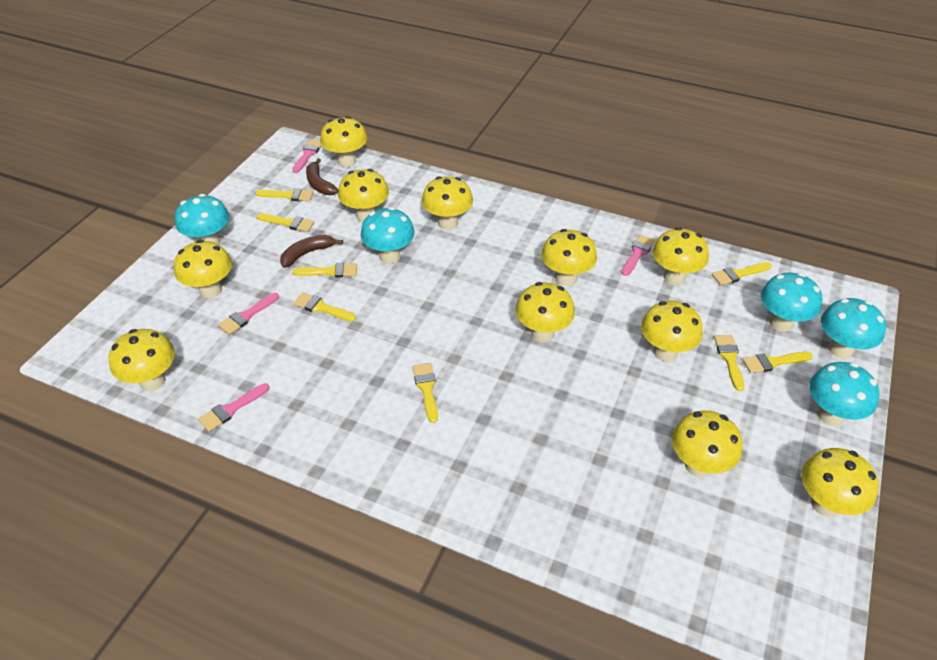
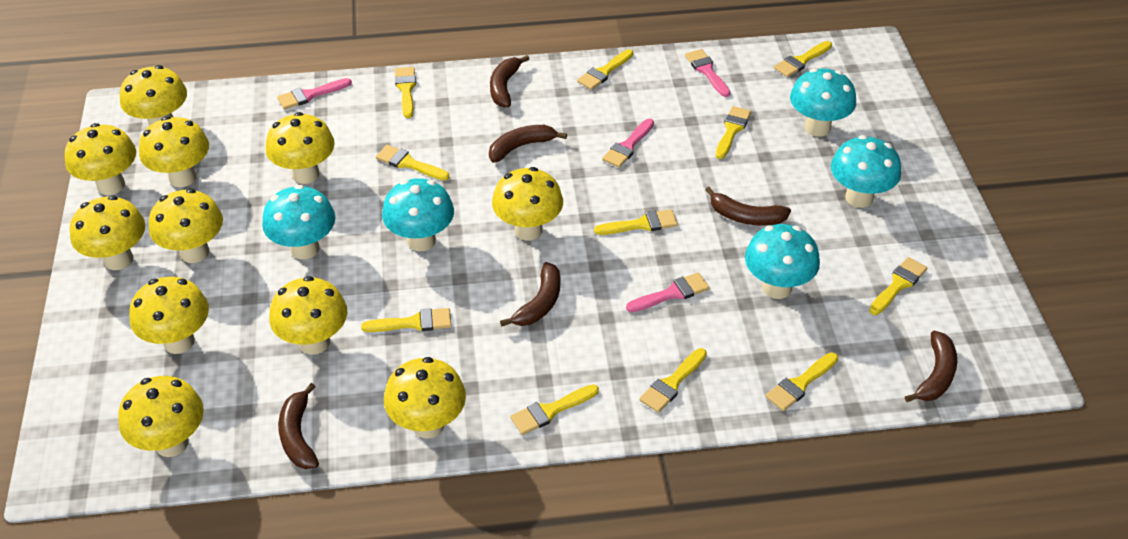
brown banana: [280,235,343,268] [306,158,338,195] = 2 -> [278,383,319,469] [489,125,567,163] [490,55,529,107] [500,262,560,327] [705,187,791,226] [905,331,957,402] = 6
yellow brush: [255,188,314,201] [257,213,314,232] [293,263,357,278] [293,292,356,321] [413,363,438,423] [712,262,772,285] [714,335,744,391] [742,352,813,373] = 8 -> [361,308,452,332] [376,145,449,180] [395,67,416,118] [510,384,599,435] [577,49,633,90] [594,209,678,235] [639,348,707,413] [715,106,751,159] [766,352,838,411] [774,41,832,77] [869,257,927,315] = 11

